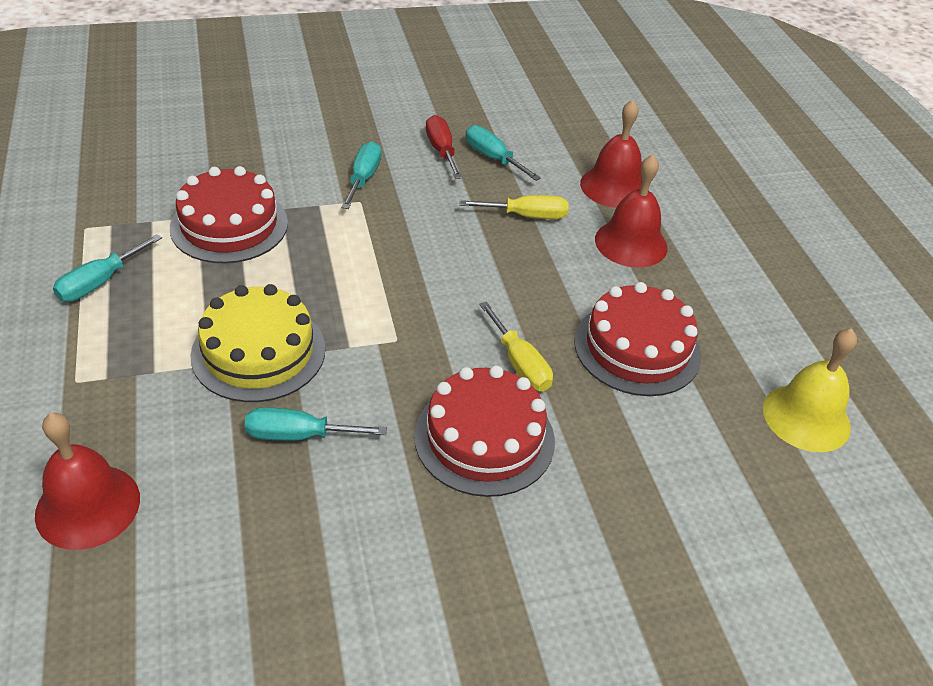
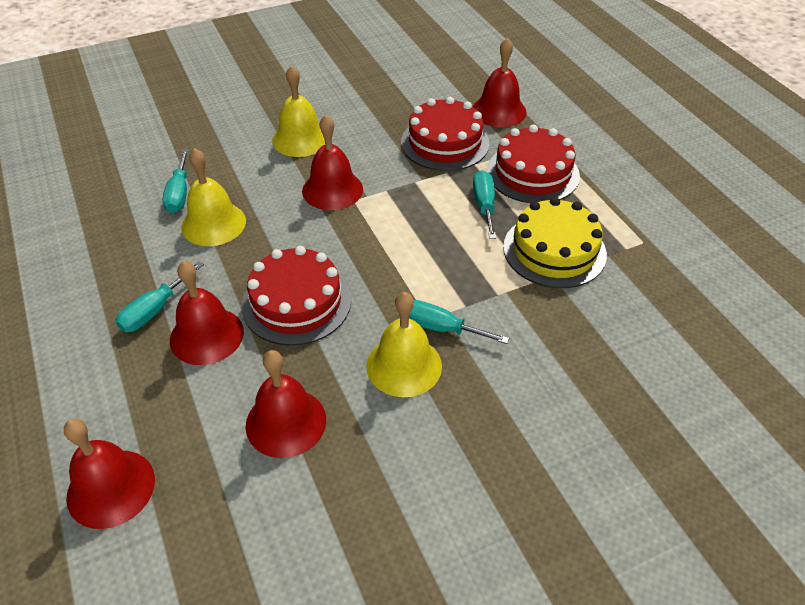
red bell: [35,413,140,550] [580,100,642,208] [595,154,668,268] = 3 -> [64,419,155,529] [170,261,244,365] [246,350,326,458] [302,115,363,210] [473,38,527,127] = 5
red screwdriver: [426,115,462,179] = 1 -> none = 0
yellow bell: [763,329,857,452] = 1 -> [181,148,246,246] [272,65,325,157] [366,292,442,397] = 3
yellow screwdriver: [460,195,568,219] [479,301,553,392] = 2 -> none = 0

